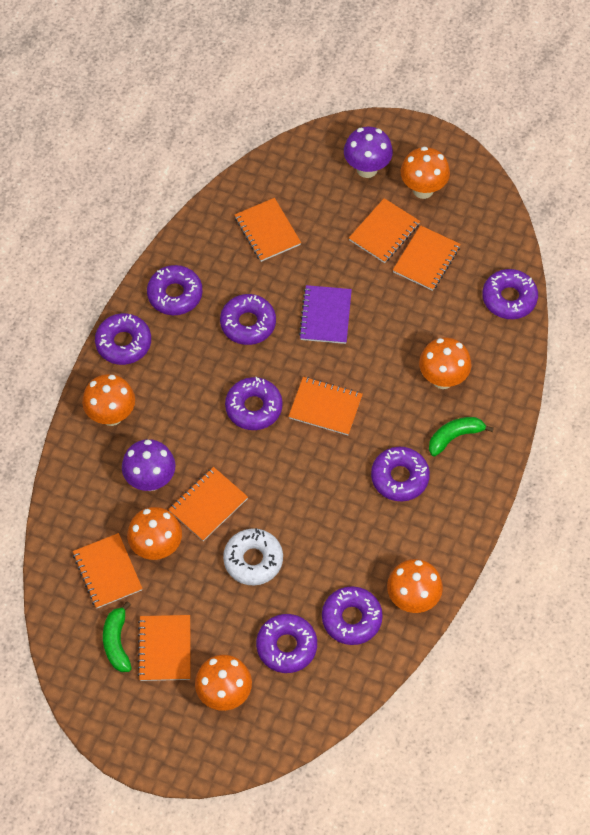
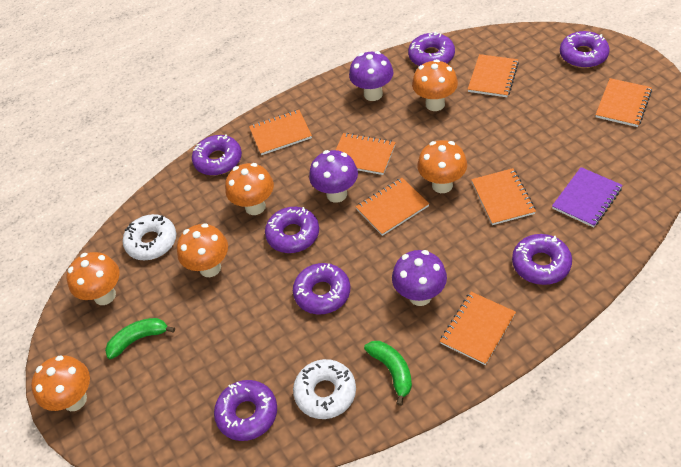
purple donut: [95,313,151,365] [147,265,203,315] [220,294,276,345] [225,377,283,430] [256,614,317,673] [322,586,383,645] [371,447,430,501] [482,269,538,319] = 8 -> [192,134,242,176] [214,380,277,441] [265,207,319,253] [293,263,350,314] [408,31,455,66] [512,234,572,285] [560,31,610,68] = 7
purple mushroom: [122,439,176,491] [344,127,393,178] = 2 -> [309,150,358,203] [349,51,393,101] [392,250,447,306] = 3
white donut: [223,528,283,586] = 1 -> [123,214,176,260] [293,359,356,419] = 2

